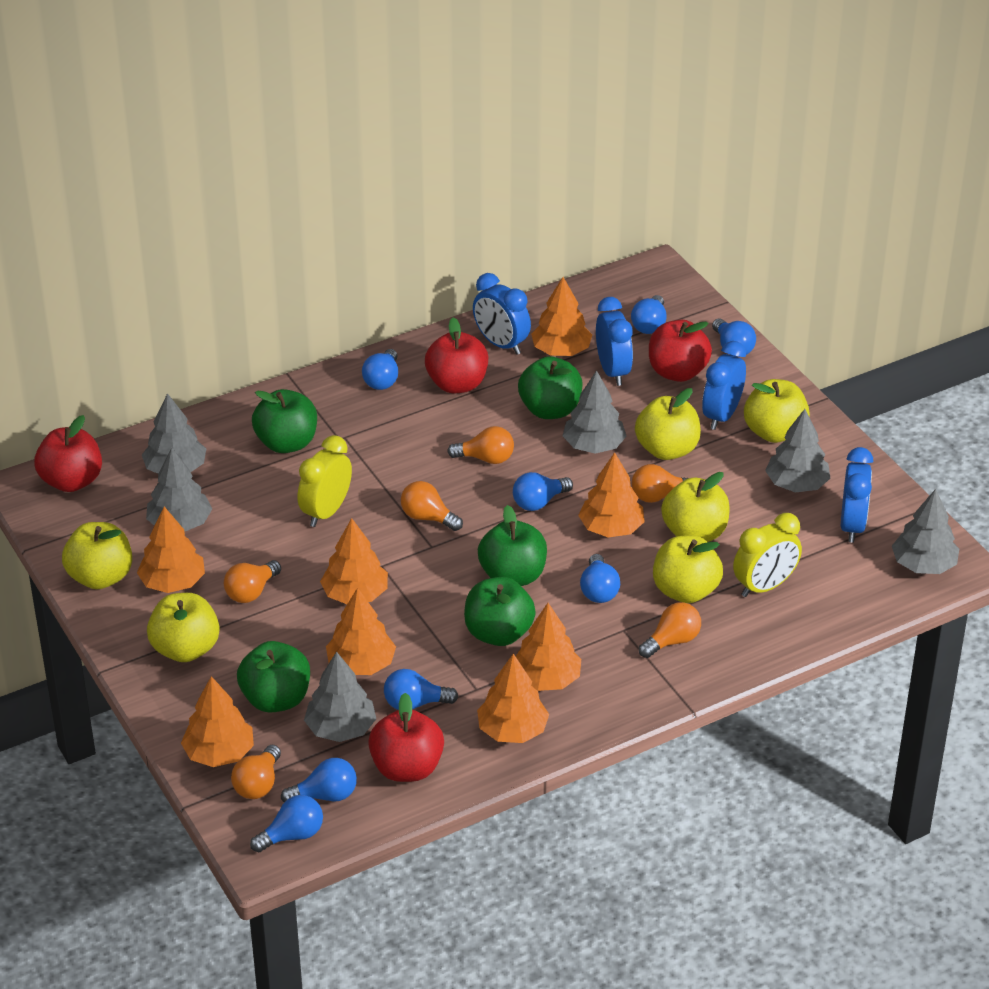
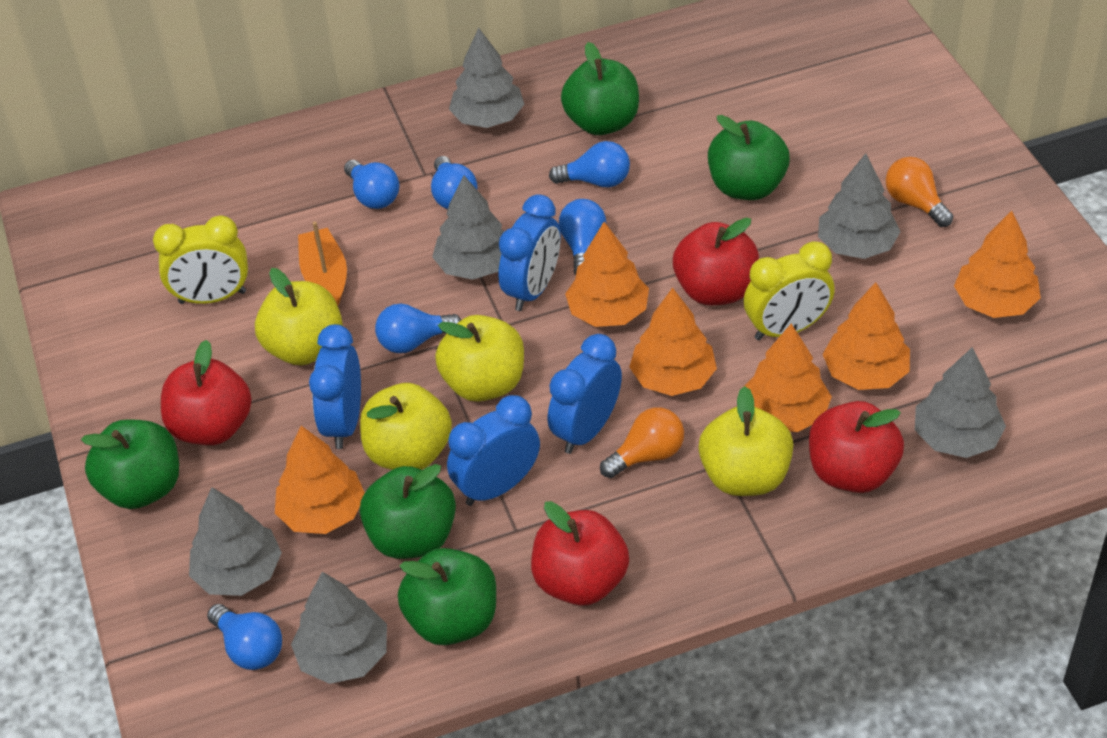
blue light bulb: [250,795,323,852] [281,758,357,802] [362,349,398,390] [384,669,458,710] [513,472,573,511] [580,554,620,603] [631,295,666,334] [712,318,756,357] = 8 -> [207,604,282,670] [344,160,399,209] [375,304,461,353] [431,156,478,209] [549,141,630,187] [559,199,606,275] = 6
orange boat: none = 0 -> [298,222,347,306] = 1
orange light bulb: [224,560,281,603] [231,745,281,799] [401,481,463,531] [447,426,514,464] [632,464,688,503] [639,602,701,658] = 6 -> [600,407,684,478] [886,157,953,227] = 2
orange tree: [137,507,205,593] [181,676,254,767] [320,518,388,604] [326,588,396,675] [477,654,549,743] [515,603,581,691] [531,277,592,356] [578,452,645,537] = 8 -> [275,426,365,534] [565,222,649,327] [629,288,717,396] [745,324,832,432] [823,282,910,390] [954,211,1041,318] = 6
yellow apple: [62,522,132,589] [147,593,220,662] [635,388,701,460] [653,535,723,603] [661,472,730,542] [744,379,810,443] = 6 -> [255,268,343,365] [360,383,452,470] [435,315,524,402] [699,386,793,496] = 4

